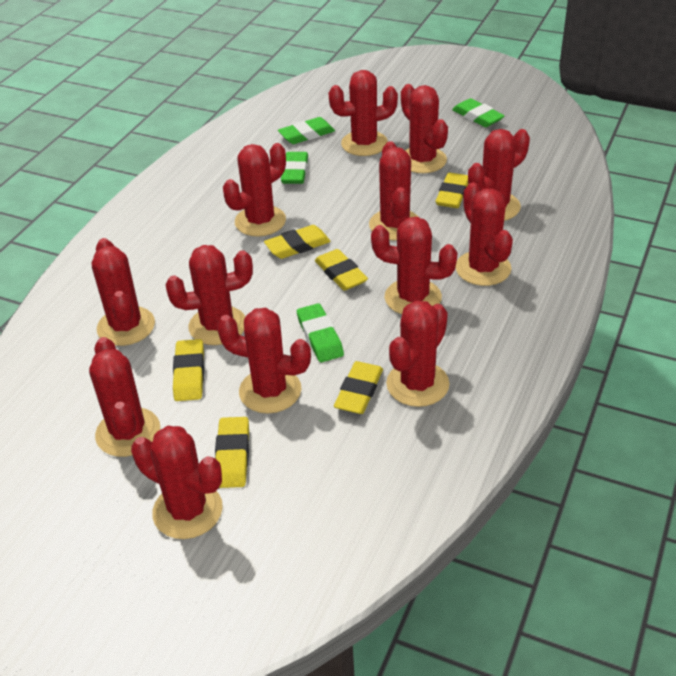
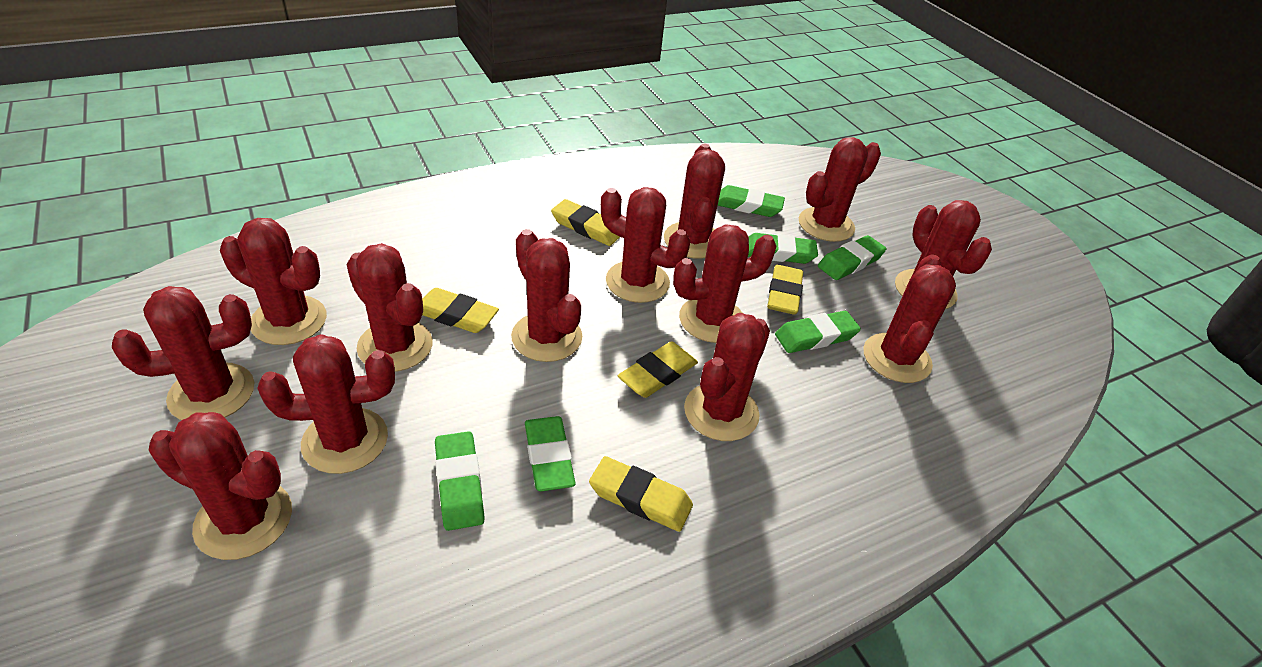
green eraser: [278,117,335,144] [281,152,308,184] [297,303,344,362] [452,98,504,128] = 4 -> [435,431,485,531] [525,416,576,492] [718,185,785,217] [748,233,818,264] [775,311,861,353] [818,235,886,280] = 6
yellow eraser: [173,339,204,401] [215,417,249,488] [264,225,331,259] [315,249,368,291] [334,361,383,414] [435,173,468,208] = 6 -> [422,288,499,333] [551,199,620,246] [589,456,693,532] [618,341,698,398] [767,265,803,315] = 5

